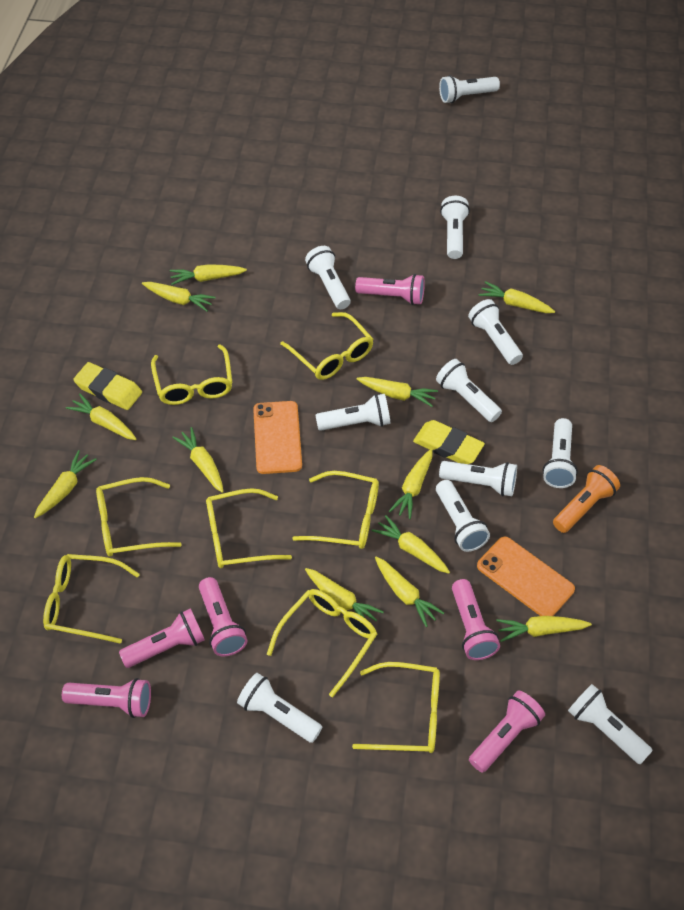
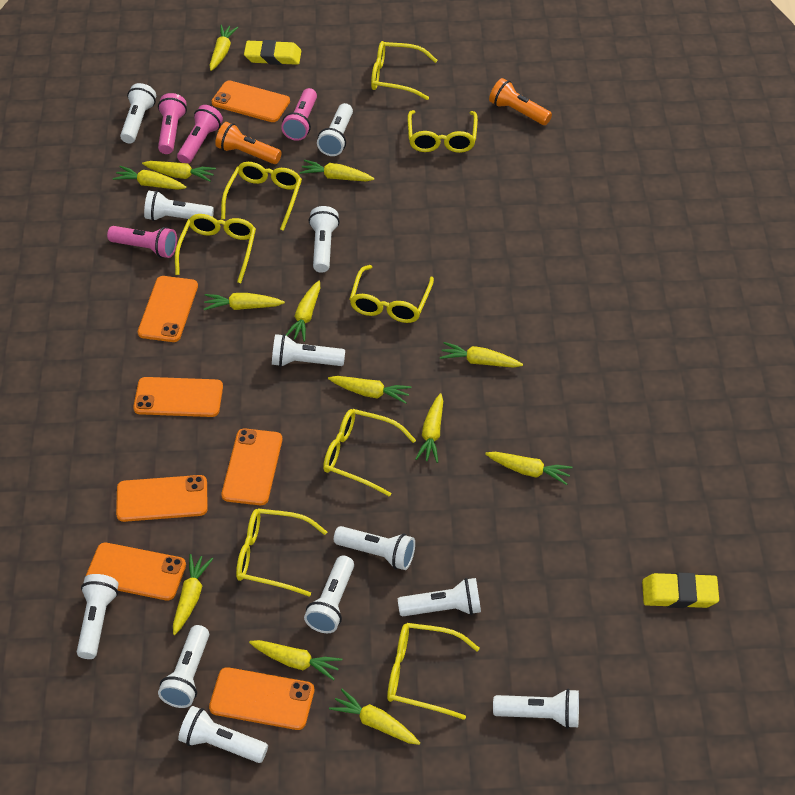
orange flashlight: [553,465,620,533] = 1 -> [215,122,282,164] [489,78,552,125] = 2
orange phone: [253,401,302,474] [477,537,575,616] = 2 -> [86,543,186,600] [116,475,208,522] [133,377,223,417] [138,276,198,342] [209,667,314,730] [212,80,290,122] [221,429,282,505] = 7
pink flashlight: [62,678,151,718] [119,608,205,668] [199,577,247,656] [355,274,425,305] [452,579,500,660] [469,690,545,773] = 6 -> [107,226,177,258] [158,93,187,154] [177,105,223,164] [281,88,317,141] = 4
white flashlight: [237,673,322,743] [305,246,351,309] [316,394,391,431] [436,359,502,422] [436,480,490,552] [439,75,500,103] [439,461,517,496] [440,196,470,259] [468,299,523,365] [543,418,578,488] [568,684,653,764] = 11 -> [77,574,119,659] [120,83,156,144] [144,191,214,221] [158,625,209,708] [178,706,268,763] [272,334,345,367] [304,556,354,633] [309,206,340,273] [317,103,353,156] [334,526,415,570] [398,578,481,616] [493,688,579,729] = 12
yellow carrot: [34,450,97,518] [66,394,136,440] [142,282,216,312] [170,264,247,285] [172,427,223,493] [305,568,384,621] [357,377,438,407] [372,515,450,574] [375,556,444,627] [389,449,433,519] [478,281,555,313] [496,616,592,642] = 12 -> [113,166,187,190] [142,161,216,182] [173,554,213,635] [204,293,285,310] [210,25,238,71] [249,640,342,680] [286,281,320,342] [299,160,374,181] [328,376,412,404] [329,689,420,745] [415,393,443,463] [440,342,523,368] [485,452,573,485] = 13

